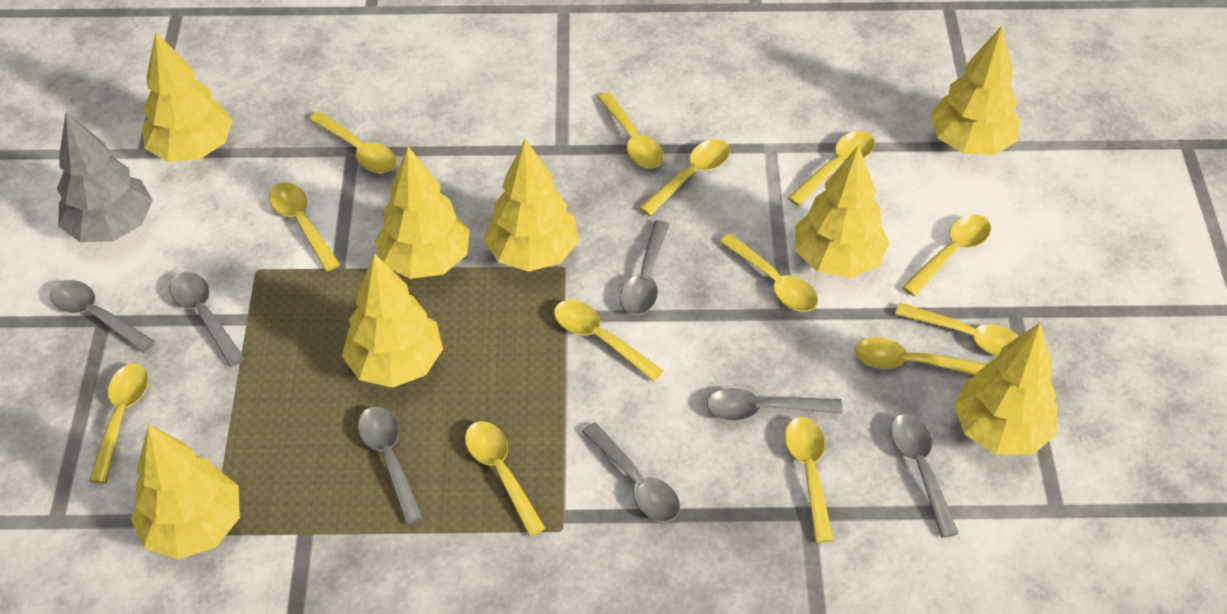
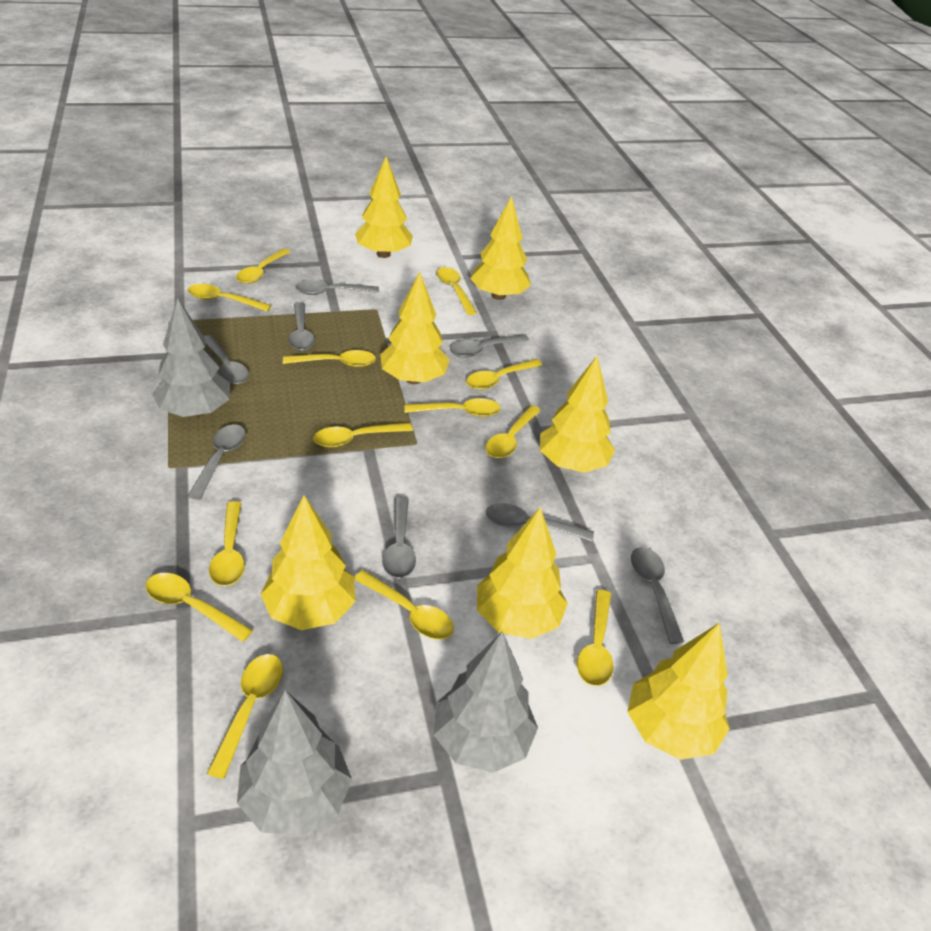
grey spoon: [50,280,155,353] [169,272,245,367] [358,406,423,524] [582,422,680,522] [620,220,670,315] [706,388,842,421] [890,414,959,538] = 7 -> [188,424,246,500] [204,335,249,384] [289,303,315,351] [295,280,379,295] [382,497,416,579] [450,334,529,357] [486,503,594,541] [631,547,684,644] = 8
grey tree: [57,112,153,242] = 1 -> [152,298,230,417] [237,690,352,837] [434,631,538,773] = 3
yellow tree: [131,424,240,559] [142,32,233,162] [342,253,443,388] [375,147,470,279] [484,139,579,272] [795,145,889,278] [930,26,1020,155] [954,323,1057,455] = 8 -> [260,495,355,630] [355,156,413,258] [380,272,450,384] [470,196,531,300] [477,507,568,639] [540,356,615,473] [627,623,730,760] = 7

